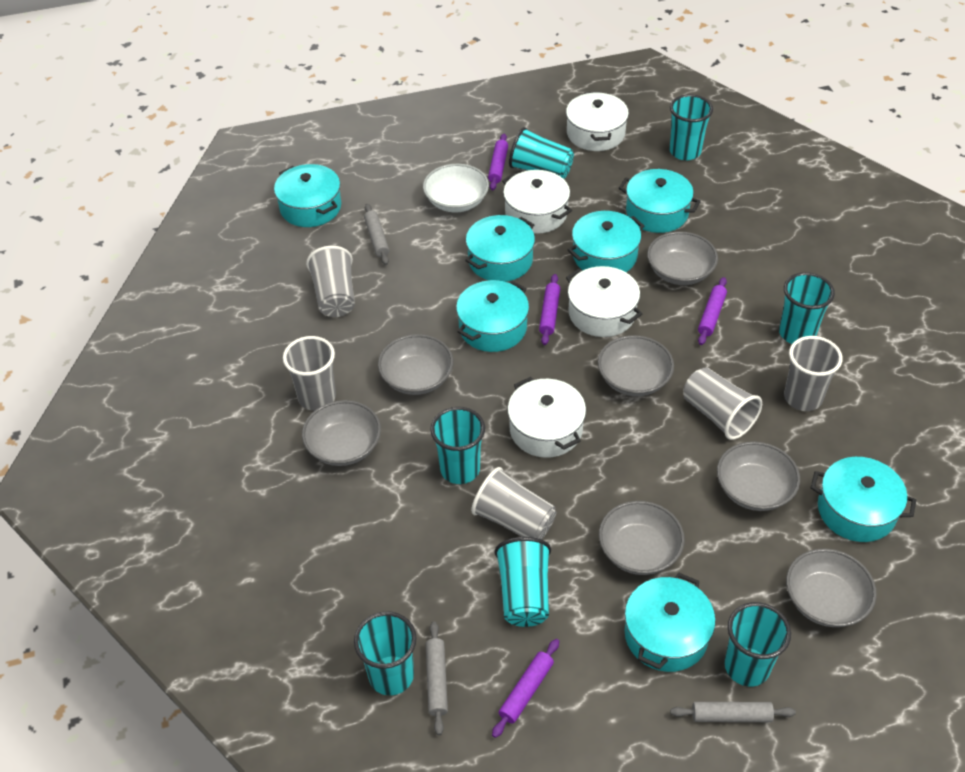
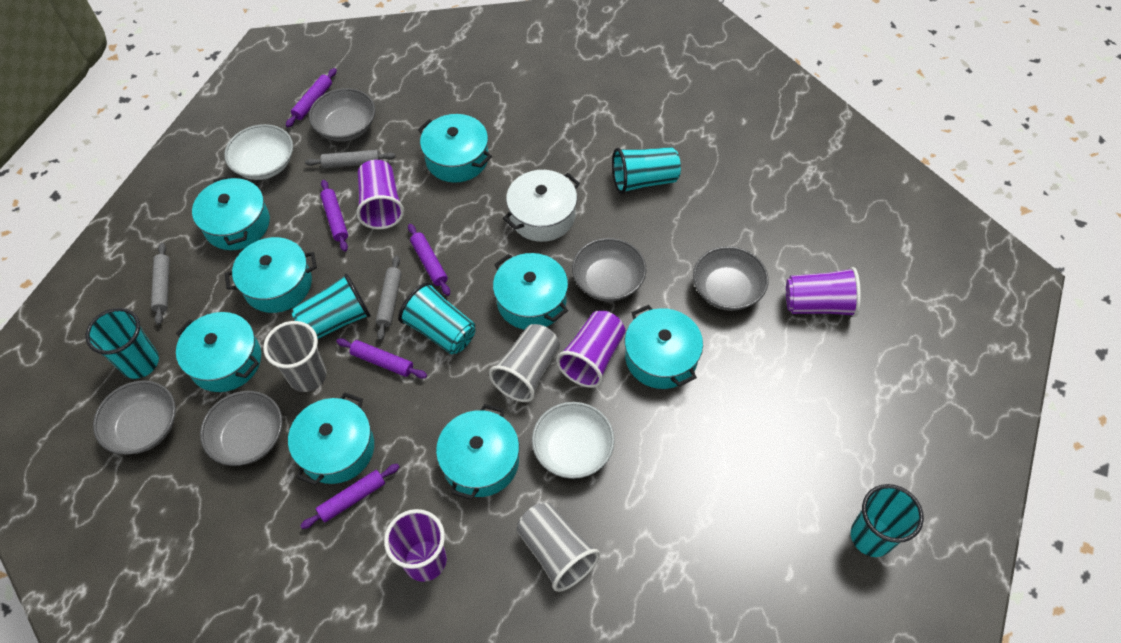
grey bowl: [302,400,381,466] [378,334,453,395] [598,335,674,396] [599,501,685,575] [647,232,718,285] [717,441,800,511] [786,549,877,627] = 7 -> [93,380,176,455] [200,391,283,466] [309,88,375,142] [572,238,646,301] [693,246,769,311] = 5
grey cup: [283,336,336,411] [306,246,355,317] [471,467,556,539] [683,367,762,440] [784,336,843,411] = 5 -> [263,321,327,392] [489,324,560,402] [517,502,600,592] = 3
purple cup: none = 0 -> [356,160,404,229] [384,509,447,582] [556,311,626,388] [786,267,861,317] = 4
purple rolling pin: [488,134,508,190] [492,639,559,738] [539,274,560,345] [698,277,727,345] = 4 -> [286,68,337,127] [300,464,400,529] [320,180,348,252] [336,338,427,379] [408,224,450,296] = 5
turquoise cup: [354,611,417,696] [430,407,485,484] [495,537,551,627] [509,127,574,179] [669,94,713,160] [725,602,791,687] [779,272,835,344] = 7 -> [85,308,159,379] [291,273,371,339] [398,282,476,354] [612,147,681,194] [851,484,924,557] = 5
turquoise pot: [274,164,341,227] [456,280,529,352] [465,215,535,282] [568,211,644,272] [619,169,701,233] [624,573,715,672] [811,457,916,542] = 7 -> [176,312,261,392] [192,175,270,250] [225,237,317,313] [288,392,374,485] [418,114,492,182] [436,404,519,500] [493,253,568,330] [625,305,703,389] = 8
white bowl: [423,164,489,212] = 1 -> [224,124,293,180] [532,402,615,479] = 2
white pot: [502,170,572,234] [507,377,586,458] [566,91,629,151] [566,266,642,337] = 4 -> [503,170,580,242] = 1

